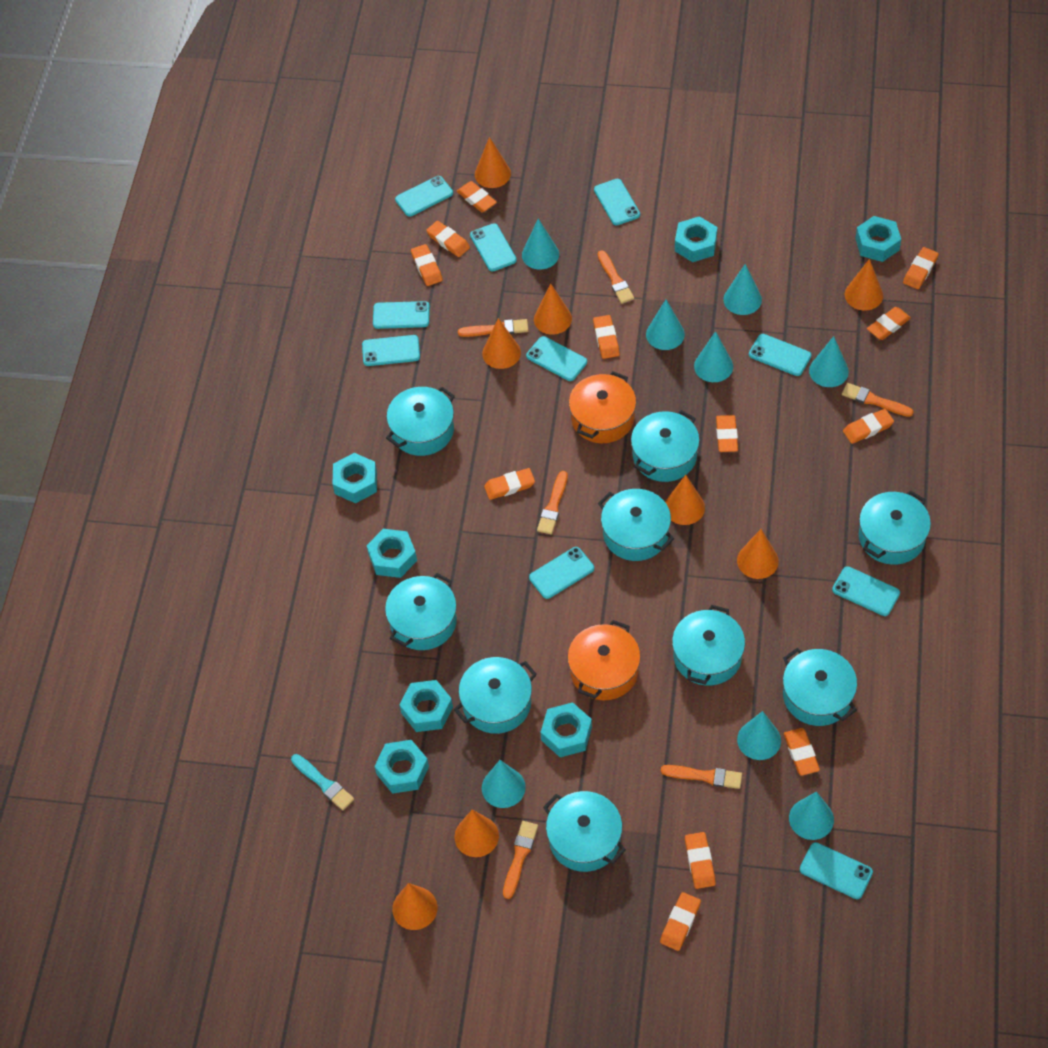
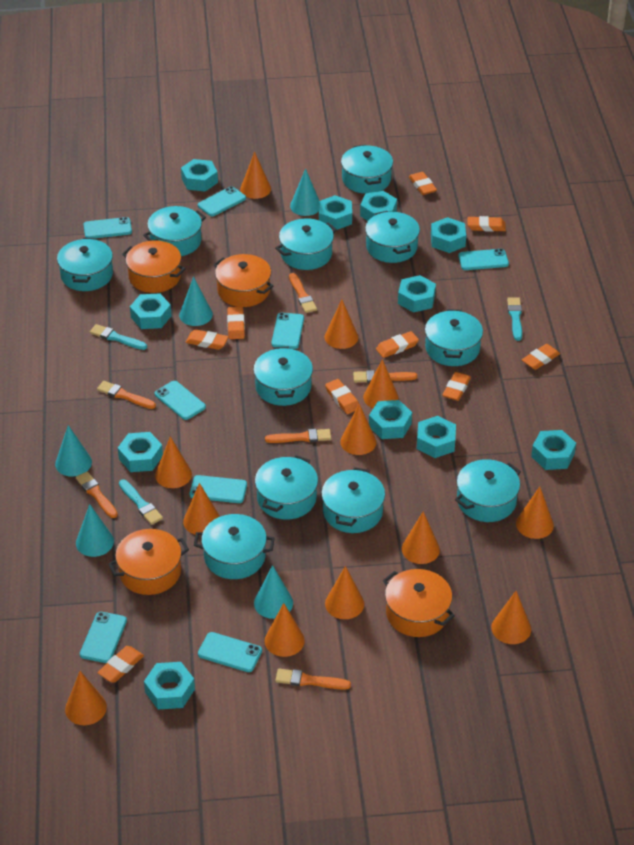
orange cone: [392,883,438,930] [454,810,499,857] [475,137,511,188] [482,318,521,369] [534,284,572,335] [665,475,705,525] [737,529,779,579] [845,259,883,310] = 8 -> [65,671,107,725] [155,436,192,488] [183,483,220,535] [240,152,271,199] [265,603,305,657] [325,300,358,349] [325,566,364,619] [340,404,376,455] [363,359,398,408] [402,512,440,564] [491,591,531,644] [516,487,554,539] = 12
orange eraser: [411,244,443,286] [426,221,470,257] [457,181,497,212] [484,468,535,500] [593,315,620,359] [660,892,701,951] [685,832,716,889] [716,415,738,452] [784,728,820,776] [843,409,894,444] [867,307,911,340] [903,247,939,289] = 12 -> [97,646,144,683] [186,329,229,350] [227,307,245,339] [325,379,359,414] [376,331,419,358] [409,172,437,195] [443,372,471,401] [467,216,506,232] [522,344,560,370] = 9
orange pot: [567,620,641,700] [569,371,636,443] = 2 -> [108,529,189,595] [122,240,186,293] [213,254,274,307] [383,569,455,637] = 4
turquoise brush: [291,754,354,810] = 1 -> [90,324,147,350] [119,480,163,525] [507,297,522,341] = 3
turquoise cone: [482,760,526,808] [522,219,559,270] [646,299,685,350] [694,331,733,382] [723,264,762,315] [737,711,781,760] [789,791,834,840] [809,336,849,387] = 8 -> [55,425,92,477] [76,504,114,557] [179,277,213,326] [254,565,293,619] [290,168,319,216] = 5
turquoise nut: [333,453,377,503] [367,529,417,578] [374,740,429,794] [400,680,453,732] [541,702,592,757] [675,216,718,262] [855,216,901,262] = 7 -> [118,432,163,472] [130,293,171,329] [144,662,195,710] [181,159,218,192] [319,195,352,230] [360,191,397,221] [369,400,412,439] [398,275,436,313] [417,416,456,458] [431,217,466,253] [531,430,576,470] = 11
turquoise phone: [362,335,420,366] [373,301,430,329] [395,176,453,217] [470,223,517,271] [526,336,587,381] [529,547,594,599] [594,179,640,225] [749,334,811,376] [800,842,873,899] [832,566,900,616] = 10 -> [80,612,127,663] [83,217,132,238] [155,381,206,420] [190,475,247,503] [198,186,246,216] [198,632,262,672] [271,312,304,349] [458,249,509,270] = 8
turquoise pot: [385,573,457,650] [386,387,455,456] [454,657,537,734] [543,791,626,872] [598,489,674,561] [631,410,700,482] [672,605,745,686] [783,648,857,726] [859,491,931,565] = 9 -> [57,238,113,291] [143,206,206,256] [194,514,275,579] [253,347,313,406] [255,455,318,520] [275,219,337,270] [321,467,385,533] [341,145,393,194] [365,211,420,263] [425,309,483,366] [455,459,521,522] = 11

